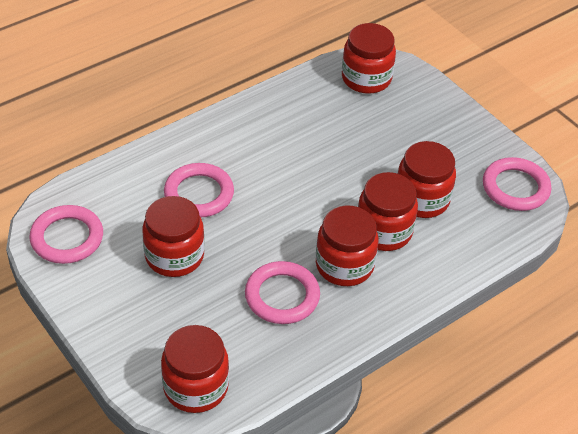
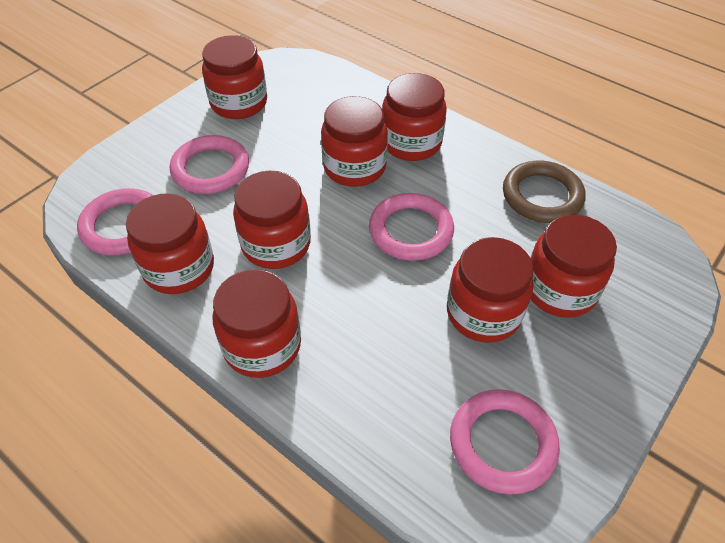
brown ring: none = 0 -> [503,161,586,223] = 1
red jar: [142,196,205,277] [161,325,229,413] [316,205,378,286] [342,23,396,94] [358,172,418,251] [397,141,456,218] = 6 -> [126,193,214,294] [202,35,267,119] [213,269,301,378] [233,171,311,269] [321,96,388,187] [382,73,447,161] [447,237,534,343] [530,215,617,318] = 8

